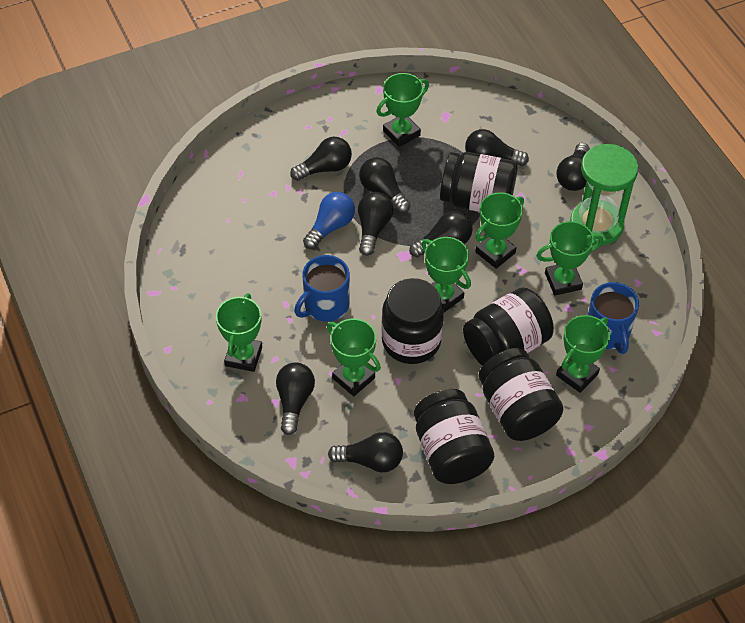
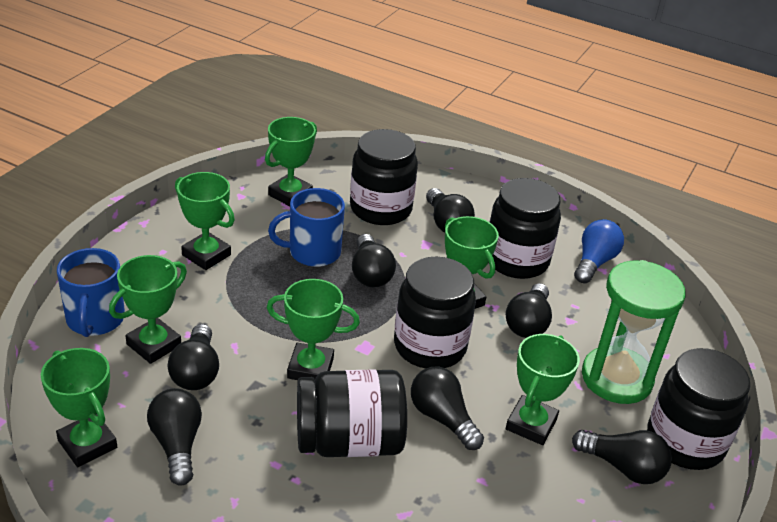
black light bulb: [276,362,315,435] [290,137,352,181] [328,432,403,473] [358,192,394,256] [359,157,410,213] [409,211,473,257] [465,129,529,166] [556,143,590,191] = 8 -> [147,388,202,486] [167,324,219,390] [352,234,396,288] [411,366,484,450] [426,188,475,233] [505,283,552,338] [572,430,672,484] = 7

